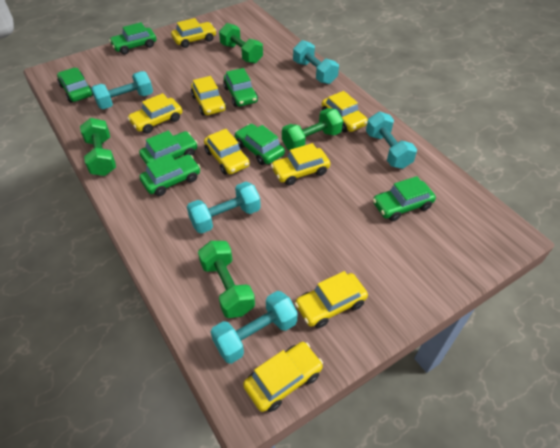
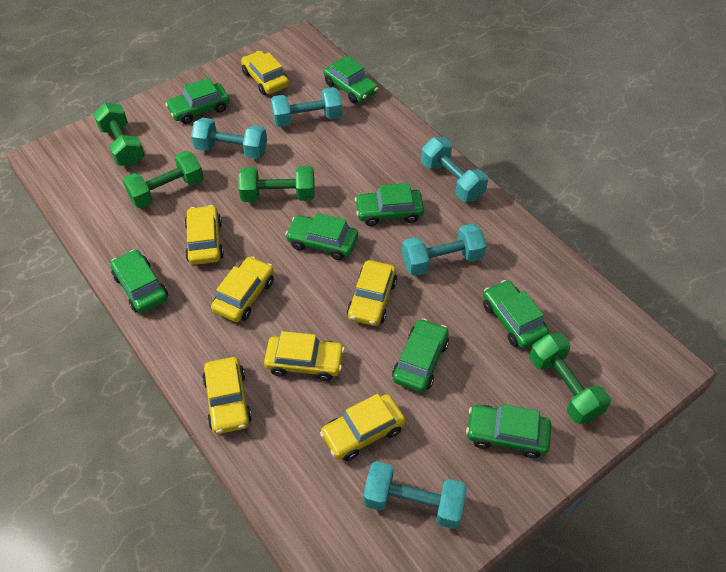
green car: [57,68,93,103] [109,22,156,54] [139,131,197,164] [140,154,200,196] [223,68,258,107] [235,124,285,165] [373,176,436,221] = 7 -> [110,250,168,313] [165,78,230,124] [285,213,358,260] [323,55,378,104] [355,183,424,226] [392,318,449,392] [466,404,551,458] [483,280,549,349] = 8
yellow car: [127,93,182,134] [171,18,217,48] [191,76,226,116] [204,129,250,175] [243,342,323,412] [271,143,330,185] [295,271,368,328] [322,91,368,132] = 8 -> [185,205,224,265] [202,357,252,434] [211,256,274,322] [241,51,289,95] [264,331,345,381] [320,394,406,461] [347,260,397,326] = 7

